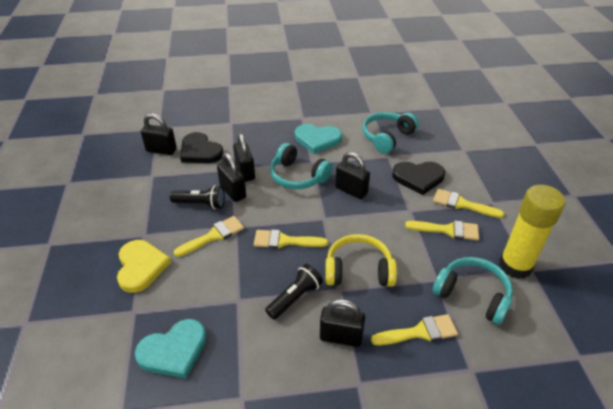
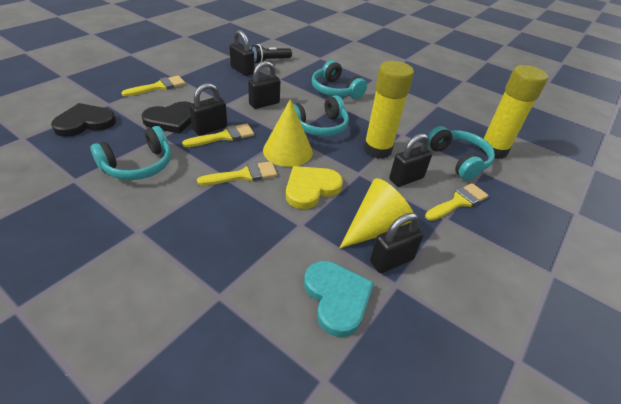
black flashlight: [170,185,225,209] [265,264,323,319] = 2 -> [251,44,292,64] = 1
turquoise headphones: [270,143,333,189] [363,112,419,154] [433,257,513,325] = 3 -> [91,126,171,180] [293,95,349,136] [312,60,367,99] [428,126,495,180] = 4
turquoise heart: [135,319,207,379] [295,124,342,154] = 2 -> [304,261,374,337] = 1
yellow brush: [174,216,244,257] [254,229,328,249] [371,314,458,345] [405,221,479,241] [433,189,504,218] = 5 -> [121,76,186,97] [182,123,254,147] [197,161,277,185] [425,183,489,221] = 4
yellow cone: none = 0 -> [263,99,313,167] [339,178,414,249] = 2
yellow glue stick: [499,185,565,279] = 1 -> [363,61,414,159] [480,65,548,159] = 2
yellow headphones: [325,234,397,287] = 1 -> none = 0

